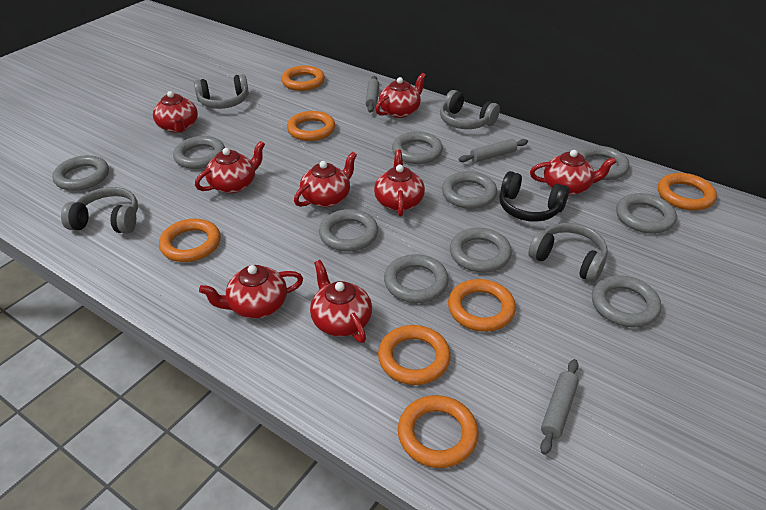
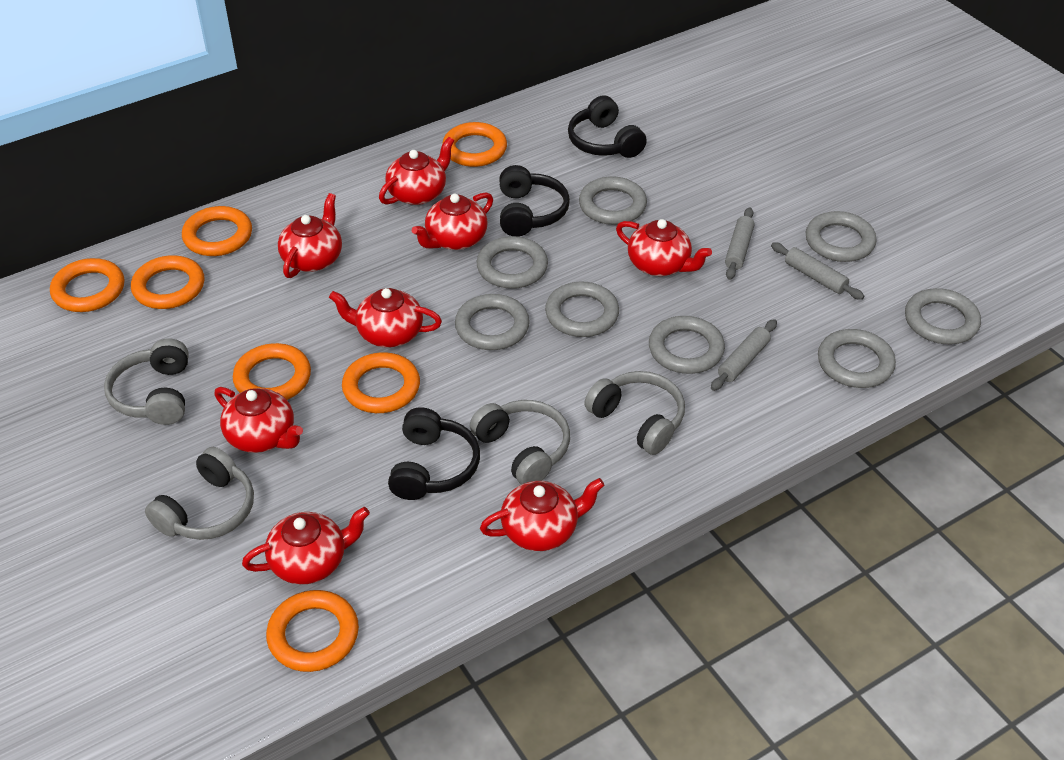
black headphones: [499,171,569,222] = 1 -> [388,407,480,500] [499,165,570,237] [568,95,647,158] = 3
grey ring: [52,155,109,191] [173,136,225,169] [319,209,378,252] [384,254,449,303] [392,131,443,164] [442,171,497,209] [450,228,512,273] [578,146,629,180] [592,275,661,327] [616,193,677,234] = 10 -> [455,294,530,350] [477,236,548,289] [545,281,619,337] [579,176,647,225] [649,316,725,374] [806,211,877,262] [818,329,896,388] [905,288,981,344] = 8

